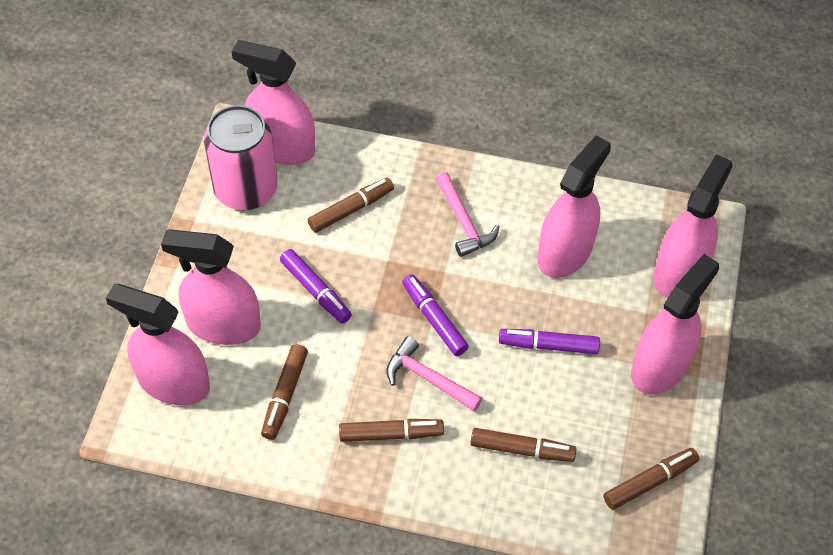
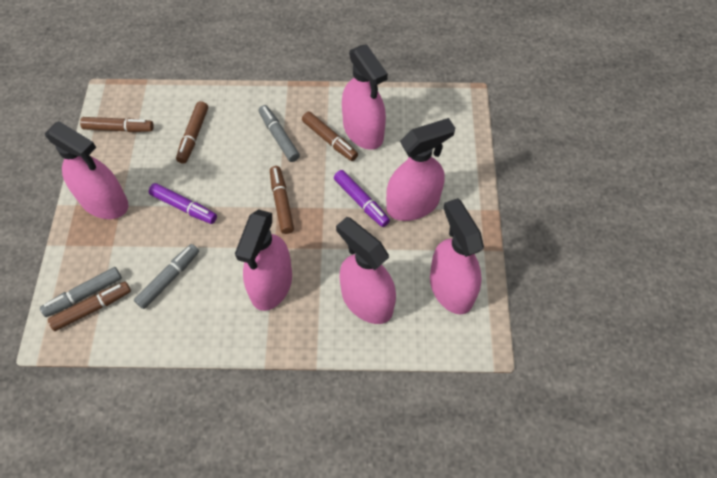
grey marker: none = 0 -> [40,267,122,317] [134,244,199,309] [258,105,300,162] = 3
pink can: [204,105,278,210] = 1 -> none = 0
pink hammer: [386,336,483,412] [435,172,500,257] = 2 -> none = 0
purple marker: [280,249,352,324] [402,274,469,356] [499,329,600,354] = 3 -> [149,183,217,224] [334,170,390,227] = 2

